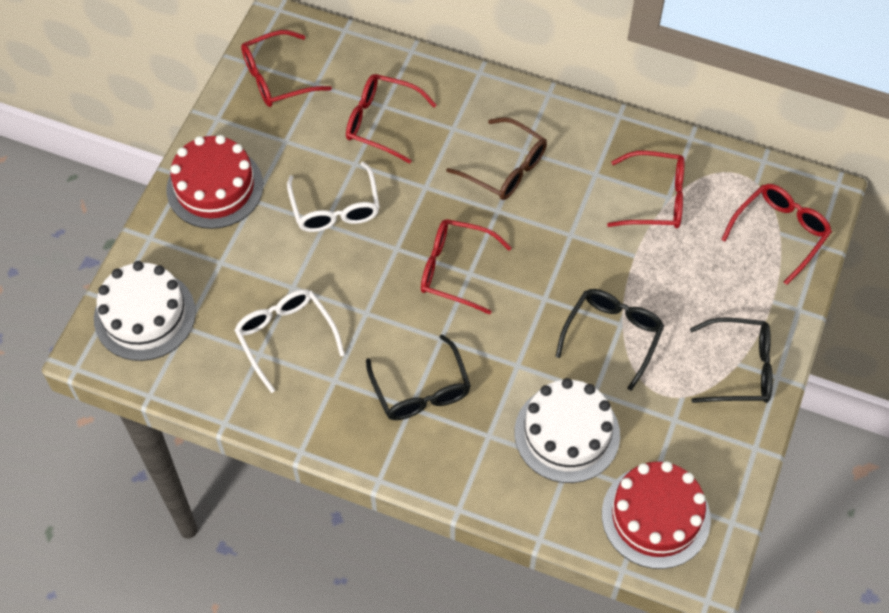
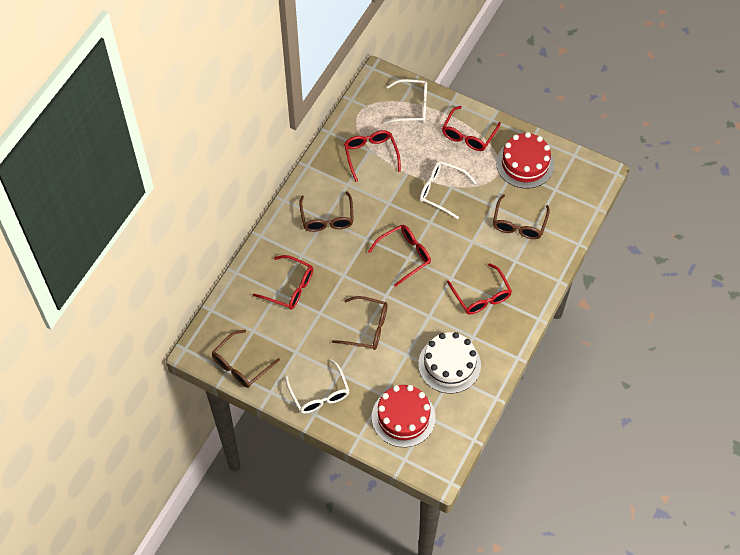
black glasses: [366,334,471,420] [555,289,664,391] [690,318,773,403] = 3 -> none = 0
brown glasses: [446,117,547,200] = 1 -> [212,330,280,388] [299,191,354,232] [332,296,388,350] [493,194,550,239] = 4
white cake: [94,261,196,361] [515,378,620,483] = 2 -> [418,332,481,393] = 1
white glasses: [235,289,345,393] [287,161,380,232] = 2 -> [285,359,350,414] [384,79,427,124] [420,161,476,219] = 3

